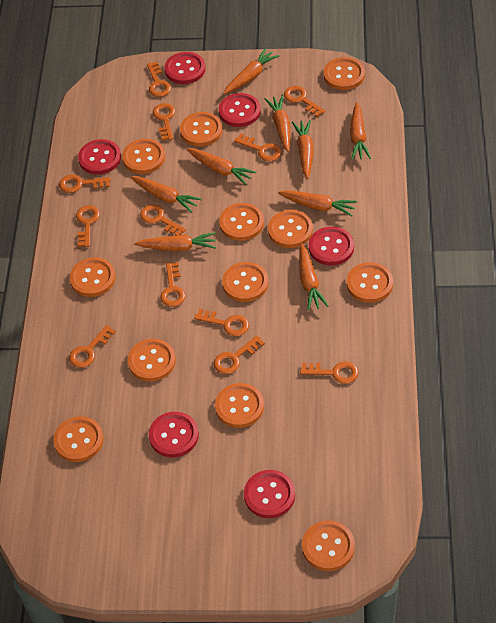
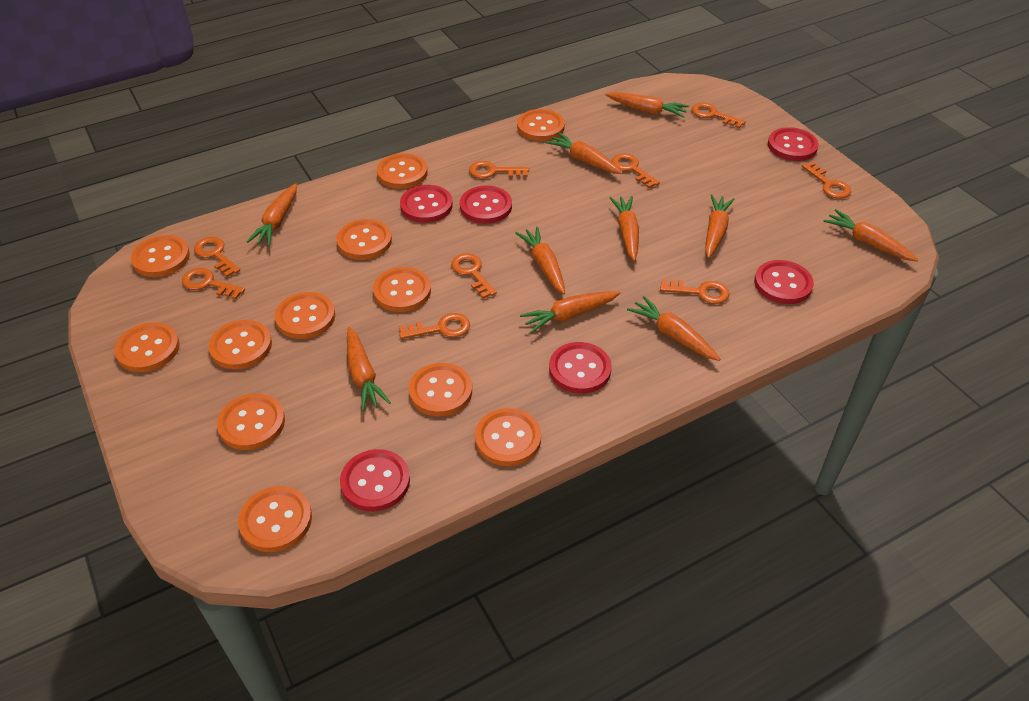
orange carrot: [131,176,202,213] [135,232,216,251] [187,148,256,185] [223,48,279,94] [265,95,290,152] [278,190,357,216] [292,120,314,179] [299,243,328,311] [350,102,371,160] = 9 -> [247,183,297,246] [347,327,391,411] [515,227,565,294] [520,291,620,333] [545,132,623,174] [606,92,689,118] [609,196,639,261] [627,296,720,361] [705,194,734,258] [823,209,918,262] = 10
orange key: [59,174,111,193] [69,325,116,368] [76,205,100,247] [140,204,186,236] [147,62,171,97] [153,103,175,141] [160,262,186,307] [194,309,249,336] [214,335,265,374] [234,134,282,161] [284,86,325,117] [300,361,359,384] = 12 -> [182,268,245,299] [194,237,240,277] [399,313,470,339] [451,253,497,299] [469,161,529,179] [612,153,660,188] [660,279,730,304] [692,103,746,128] [802,161,851,199] = 9

